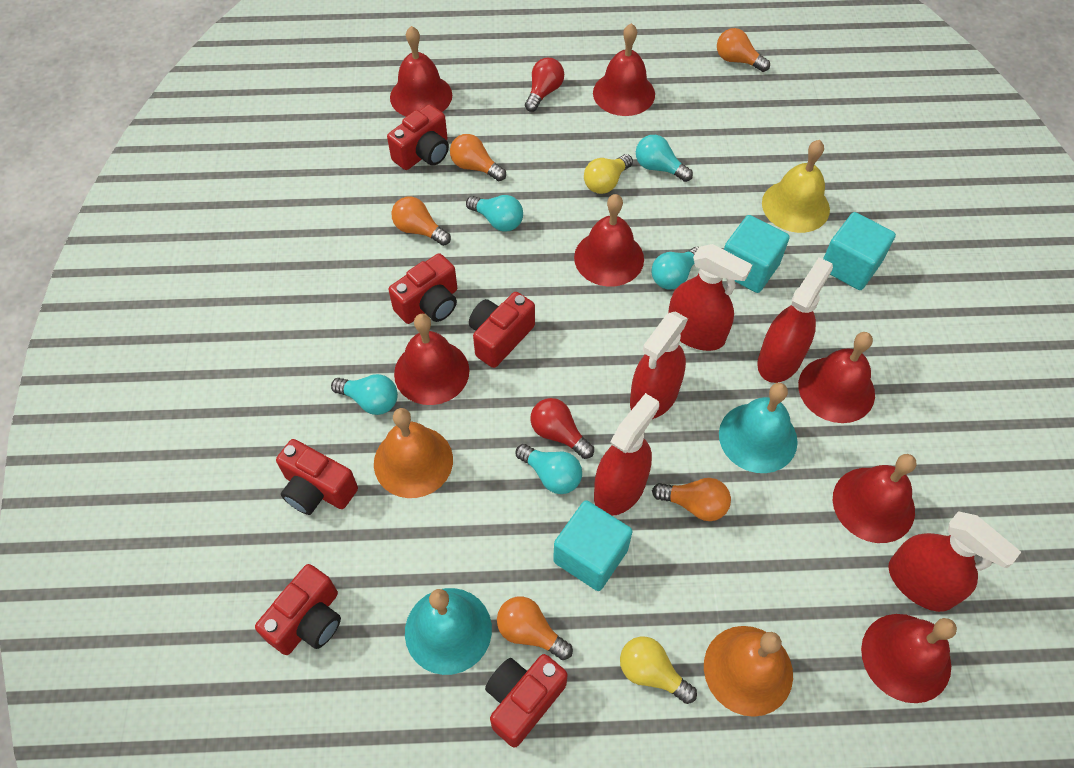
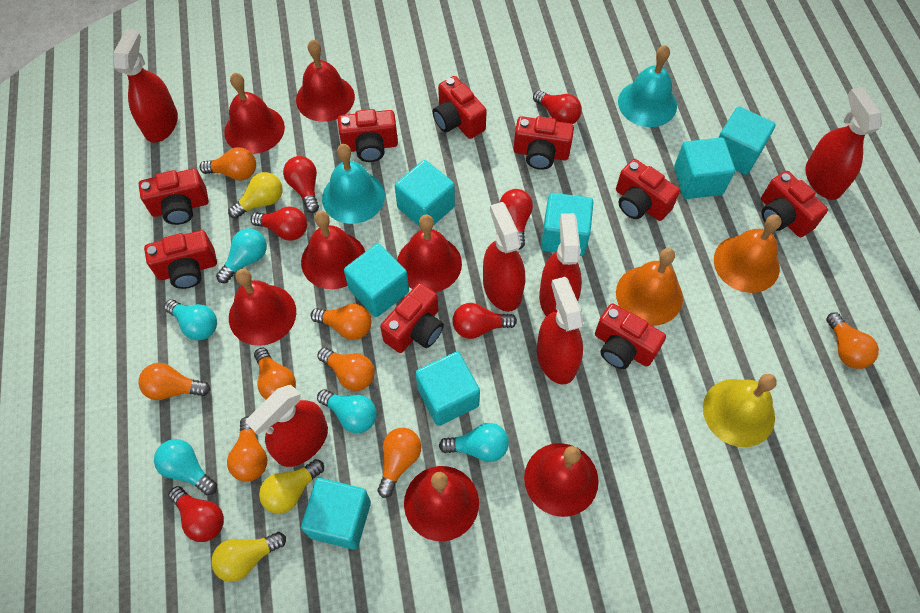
orange light bulb: [391,196,451,246] [450,134,506,181] [497,596,573,660] [652,478,731,521] [717,28,770,72] = 5 -> [138,363,211,400] [199,147,256,180] [227,416,267,482] [254,348,296,399] [311,304,372,340] [318,348,374,391] [378,428,421,498] [826,312,879,369] = 8
red camera: [255,564,341,655] [276,439,358,515] [387,104,449,170] [389,253,457,324] [469,292,535,368] [485,654,568,748] = 6 -> [139,168,208,225] [144,230,217,289] [338,109,398,162] [380,283,444,353] [433,76,487,139] [513,116,574,170] [595,303,666,369] [616,159,680,221] [761,171,828,237] = 9
red light bulb: [525,58,564,112] [530,398,594,459] = 2 -> [168,486,224,542] [251,206,307,241] [283,156,319,213] [453,303,517,339] [500,189,533,250] [533,90,582,124] = 6
red spray bottle: [594,393,659,516] [630,311,688,419] [668,244,752,351] [757,257,833,383] [888,511,1021,612] = 5 -> [113,29,178,143] [246,385,328,467] [483,202,525,312] [537,277,583,384] [539,213,582,316] [805,87,881,200] = 6
turquoise cube: [553,500,633,591] [724,215,790,293] [823,212,896,290] = 3 -> [301,478,371,549] [344,244,409,317] [395,160,455,227] [415,352,480,426] [541,193,594,256] [674,138,735,199] [718,107,776,175] = 7
yellow light bulb: [584,154,633,194] [620,637,697,704] = 2 -> [211,532,286,582] [228,172,282,219] [259,459,324,514] = 3

